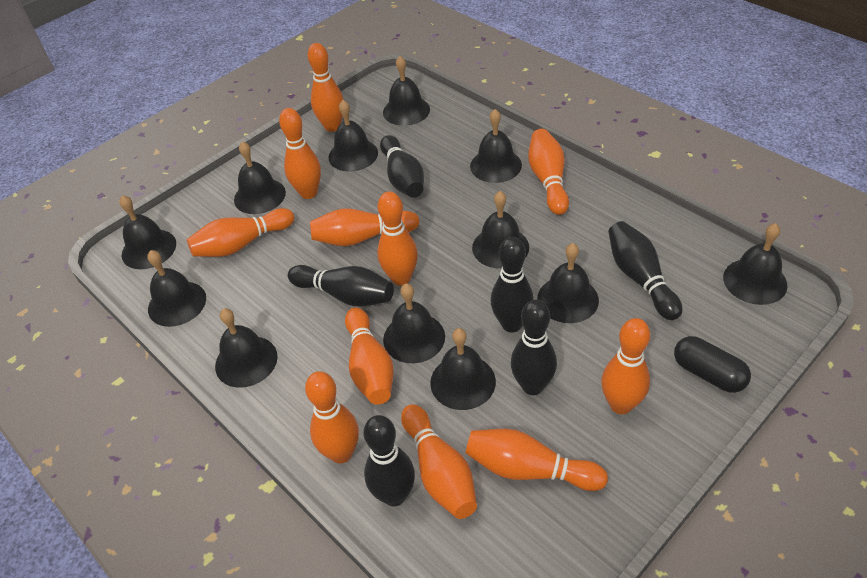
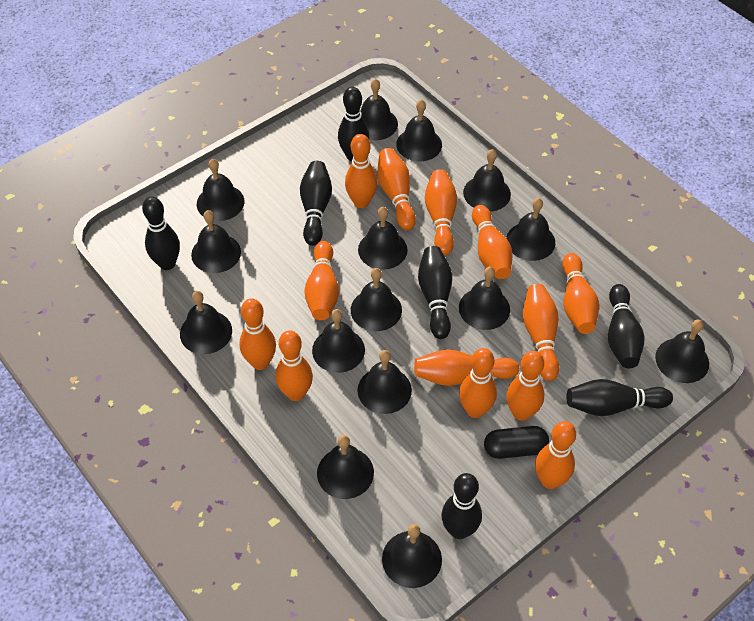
black bell: [119,195,176,269] [147,250,206,327] [215,308,278,388] [234,141,286,214] [329,100,378,172] [383,56,430,126] [383,283,445,363] [430,328,496,410] [470,109,522,183] [472,191,529,268] [537,243,599,323] [723,223,787,305] = 12 -> [180,291,232,354] [191,210,241,273] [197,159,244,221] [312,309,365,373] [317,435,374,499] [351,268,402,331] [358,207,408,270] [358,350,412,414] [361,79,398,140] [382,524,442,588] [396,100,442,161] [459,267,510,330] [463,149,511,212] [506,198,555,261] [655,319,709,383] = 15
black bowling pin: [288,265,394,307] [364,415,415,506] [380,135,424,198] [491,237,533,332] [511,300,557,395] [608,221,682,320] = 6 -> [142,197,180,270] [300,161,332,246] [338,87,369,161] [418,246,452,339] [442,473,482,539] [566,379,673,416] [608,284,644,368] = 7
orange bowling pin: [187,208,294,257] [279,108,321,199] [305,371,359,463] [308,43,344,132] [310,209,420,246] [345,307,394,405] [377,191,418,286] [401,404,477,519] [465,429,608,491] [528,129,569,215] [601,318,650,414] = 11 -> [239,298,276,370] [276,330,313,401] [304,241,339,320] [345,134,377,208] [377,148,416,230] [414,349,519,386] [425,169,457,255] [459,348,497,418] [472,205,513,279] [506,351,544,421] [523,284,559,381] [535,421,576,489] [562,253,599,334] = 13

